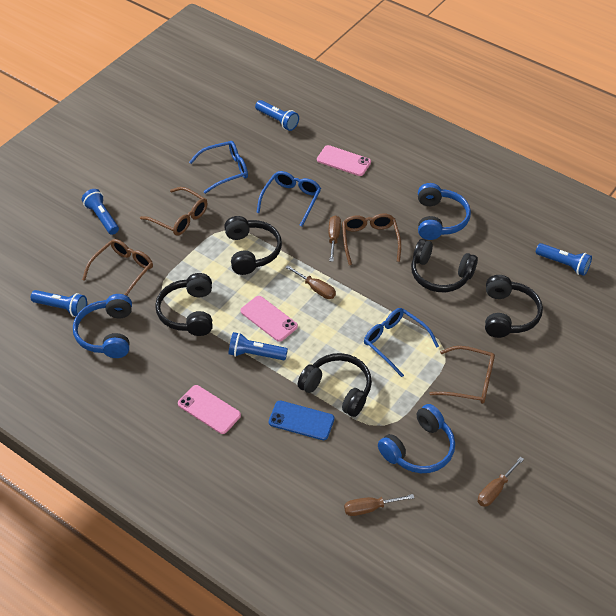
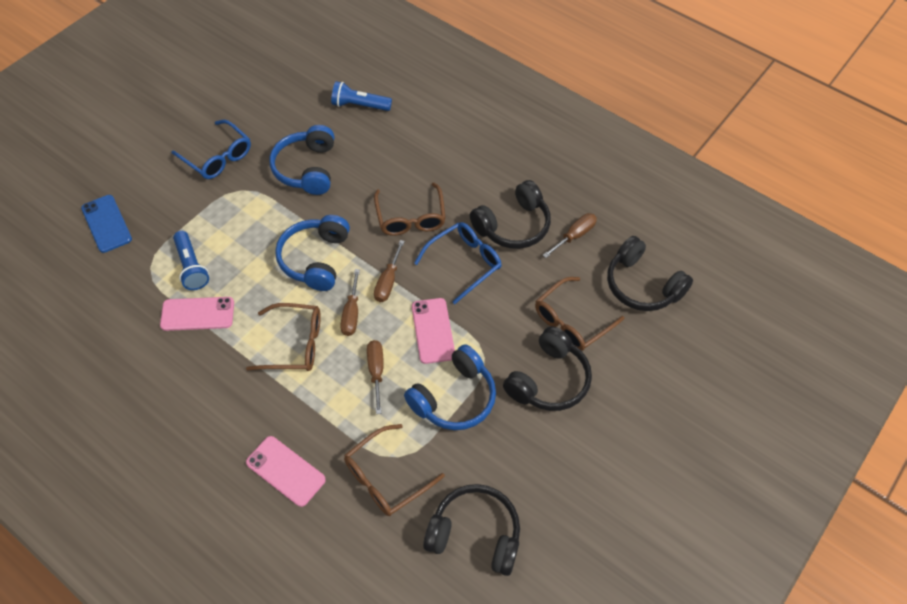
black headphones: [155,273,213,336] [224,216,282,275] [298,353,372,417] [411,239,478,292] [485,275,543,338] = 5 -> [423,484,520,576] [470,180,551,249] [503,326,592,411] [607,236,693,311] = 4
blue flashlight: [31,290,87,317] [82,189,119,235] [229,332,288,360] [255,100,299,131] [536,243,592,276] = 5 -> [173,231,209,290] [331,81,392,111] = 2
blue glasses: [189,141,248,194] [256,171,321,227] [364,308,439,377] = 3 -> [172,120,251,179] [414,222,501,304] = 2

